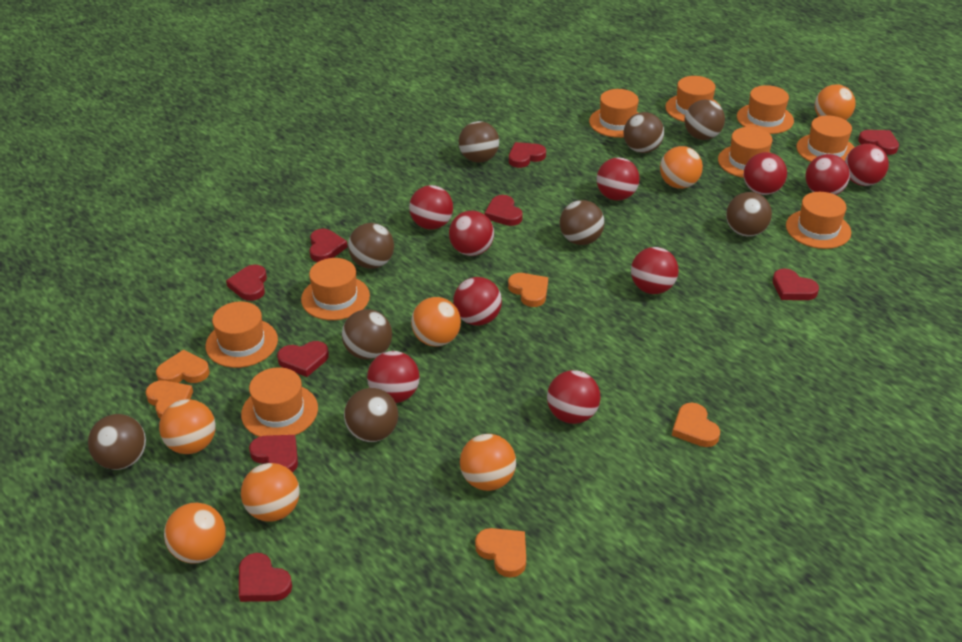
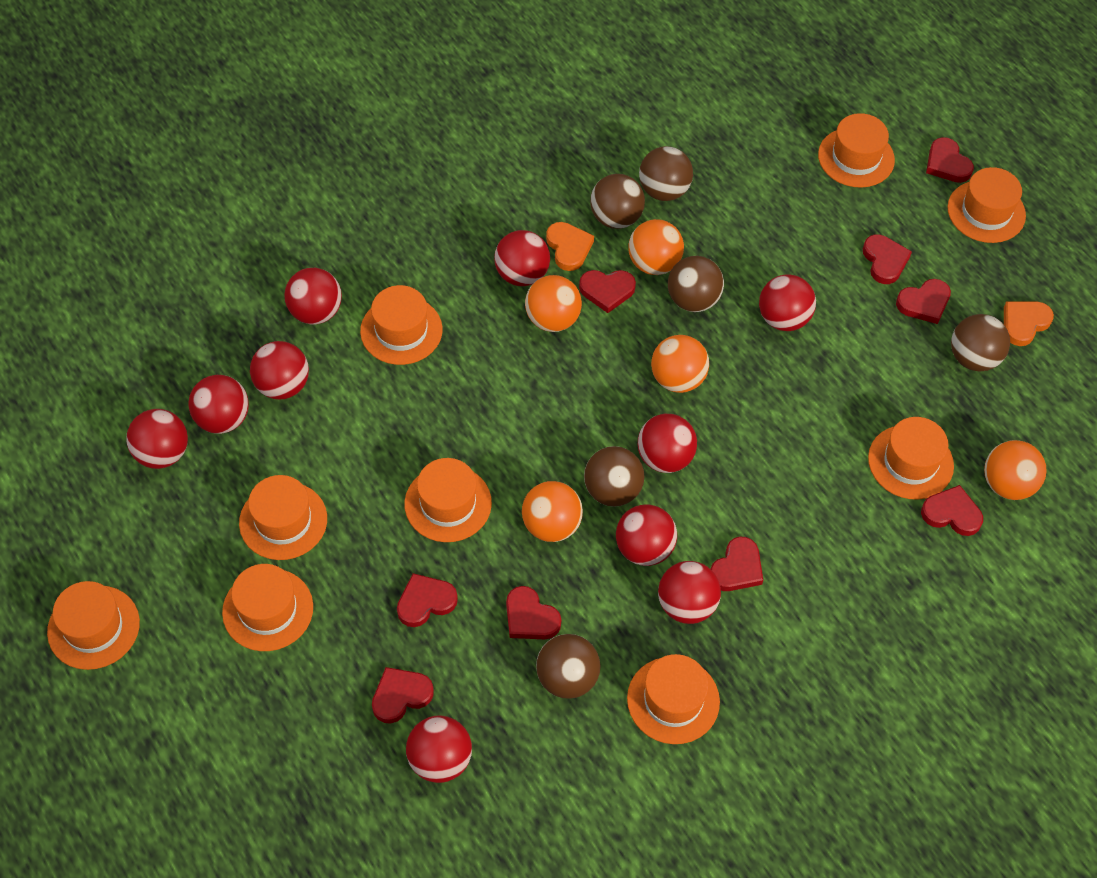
brown ball: [88,414,146,470] [342,309,392,360] [344,388,398,442] [348,223,394,269] [459,121,499,163] [560,200,605,245] [624,112,664,153] [684,100,725,140] [726,192,772,237] = 9 -> [536,634,600,699] [584,446,644,507] [590,174,645,229] [639,146,693,201] [668,256,724,312] [951,314,1010,371] = 6
orange ball: [159,399,216,454] [164,503,226,564] [241,463,300,522] [411,297,461,347] [460,434,516,491] [660,146,703,189] [815,84,856,120] = 7 -> [522,481,583,542] [525,275,582,332] [628,219,684,275] [651,335,709,393] [984,440,1047,500] = 5
orange heart: [146,380,193,419] [156,350,210,383] [475,528,526,577] [508,273,548,307] [672,403,720,447] = 5 -> [546,222,594,271] [1004,302,1054,346] = 2

